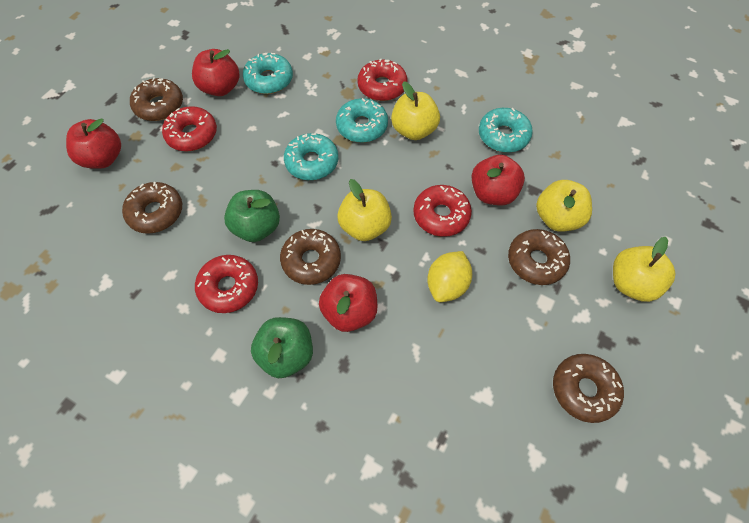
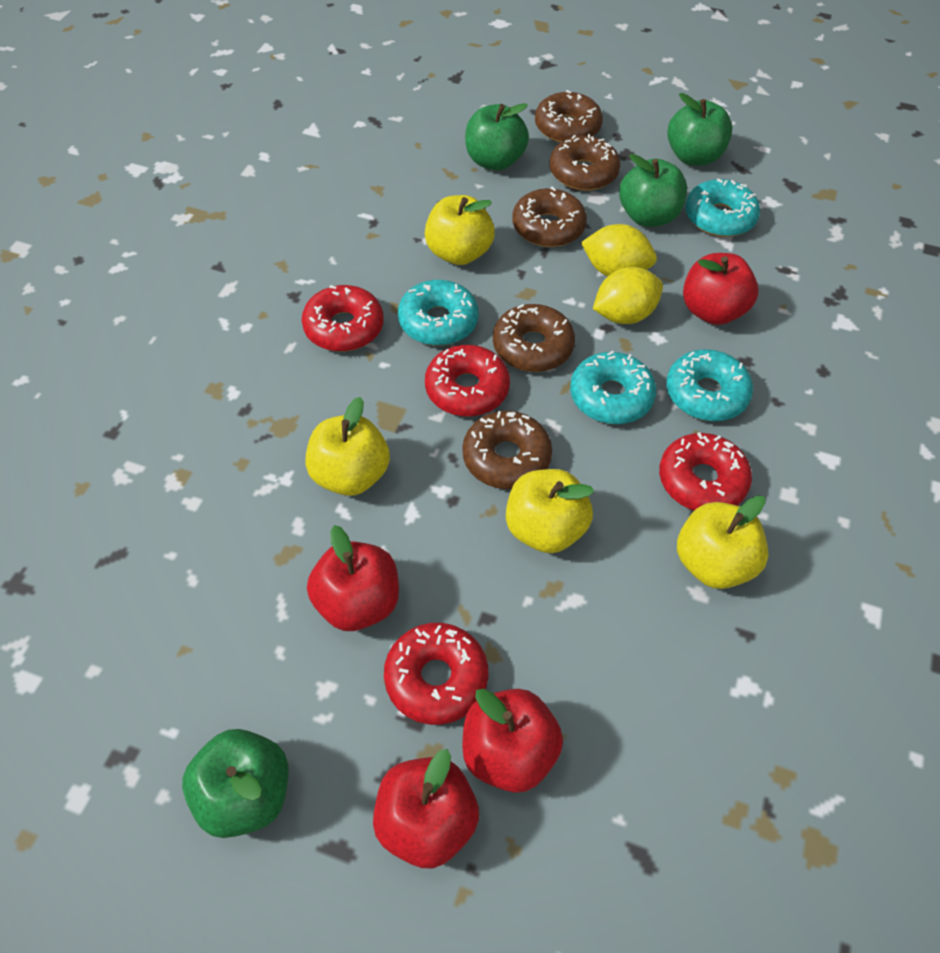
green apple: [224,190,280,242] [251,317,313,378] = 2 -> [182,729,289,838] [465,103,529,171] [619,154,687,227] [667,93,732,166] = 4
yellow lemon: [427,251,472,302] = 1 -> [581,224,657,277] [593,267,663,324] = 2

